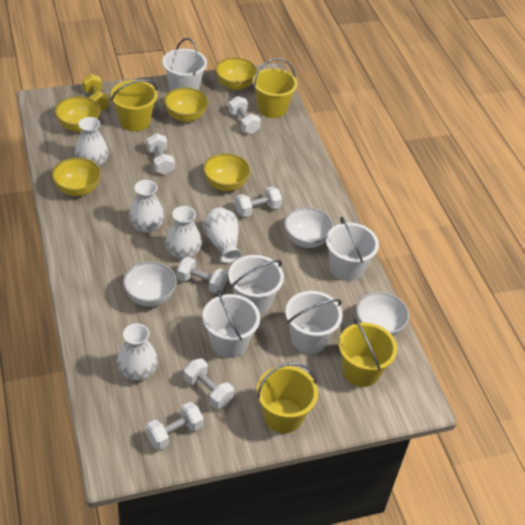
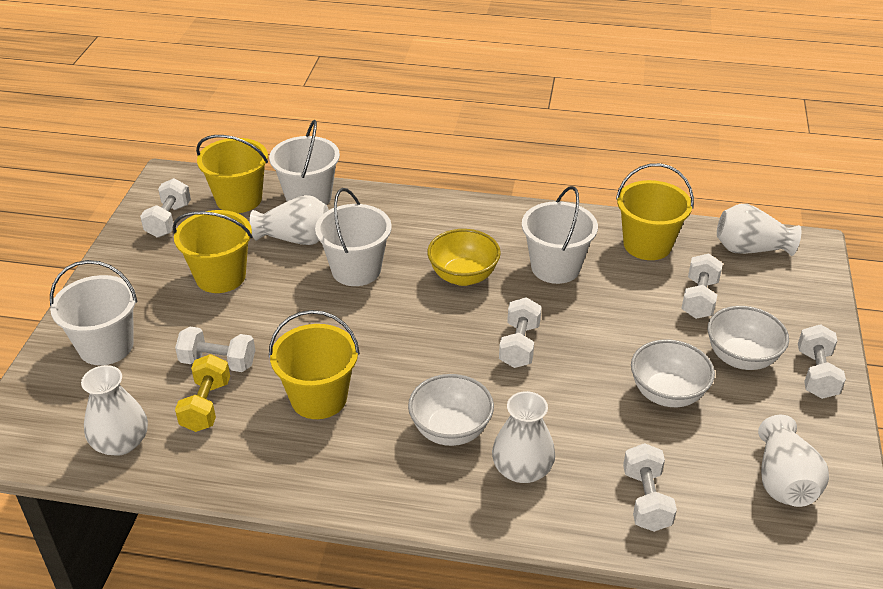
white bucket: [162,38,207,91] [202,290,260,358] [228,255,284,315] [285,291,343,354] [326,216,379,281] = 5 -> [50,260,138,365] [269,120,340,205] [315,188,392,286] [522,186,598,284] = 4
yellow bowl: [52,157,101,196] [55,96,100,132] [164,87,208,122] [203,153,251,191] [215,57,258,91] = 5 -> [427,229,501,286] = 1

